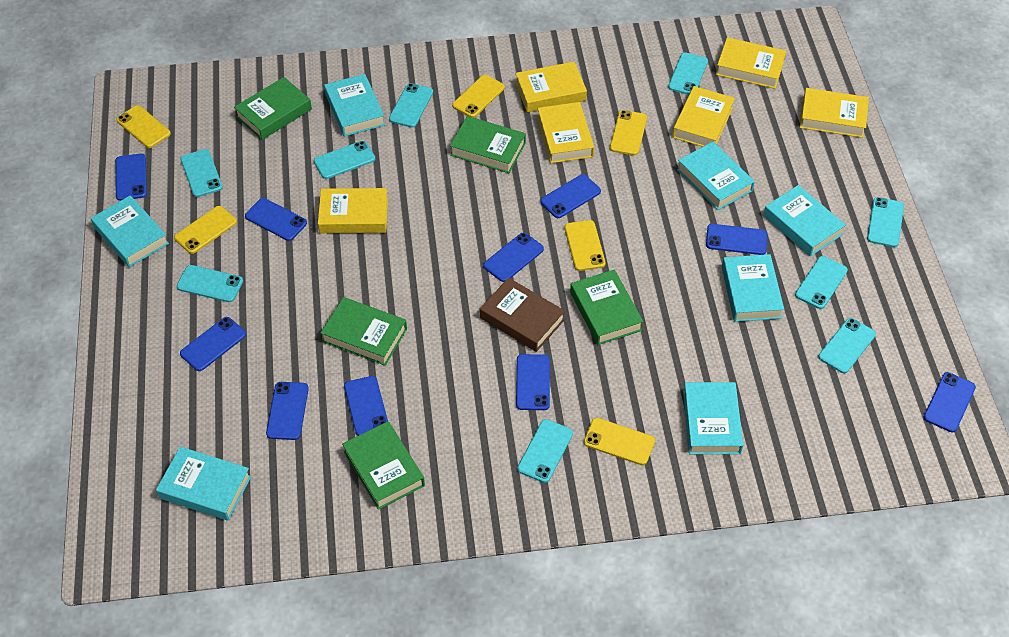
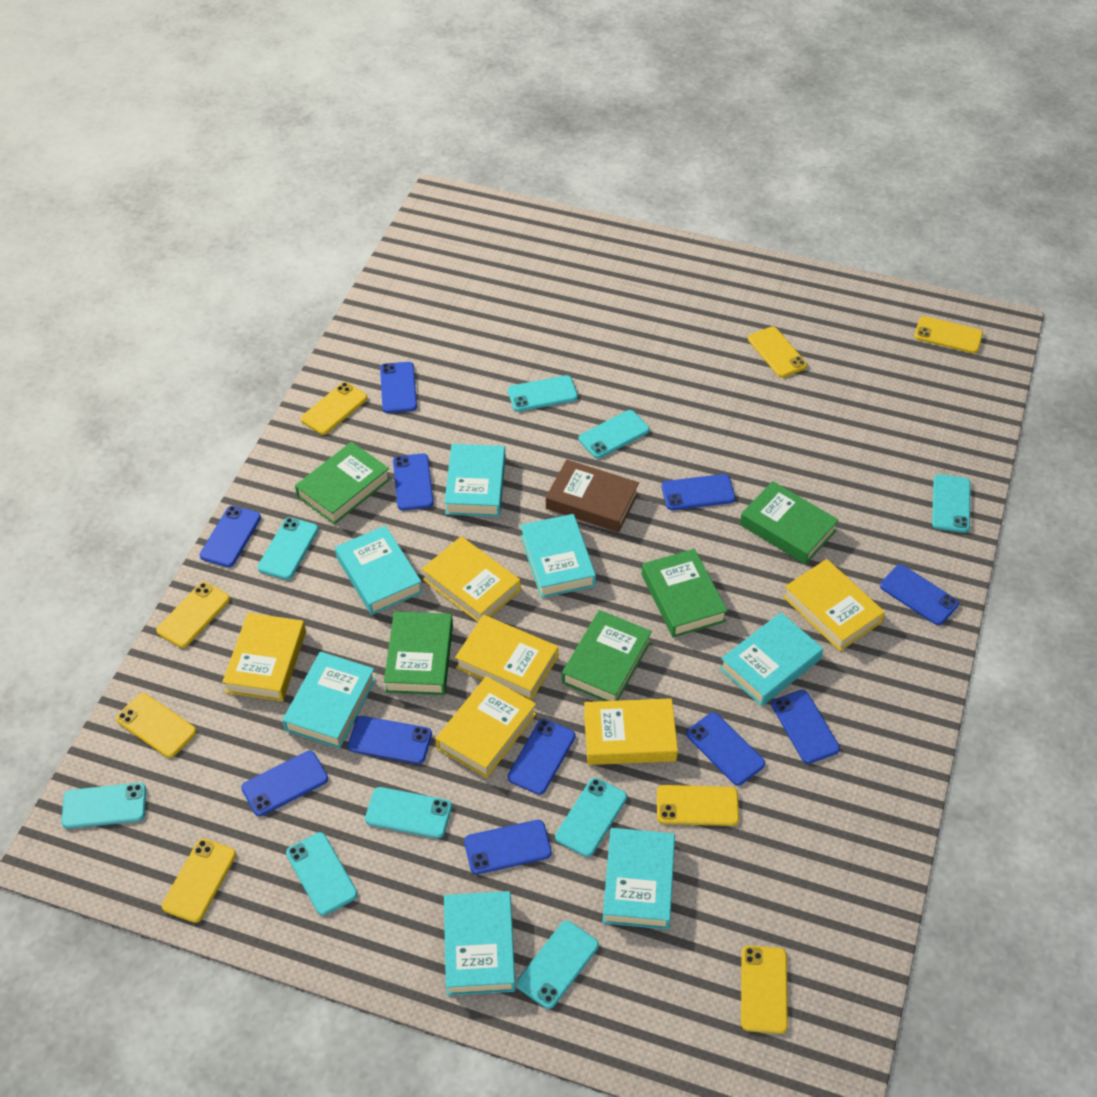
blue phone: [115,154,147,201] [180,317,246,371] [245,198,307,241] [266,382,309,440] [344,376,388,436] [483,233,544,282] [516,354,550,410] [540,174,601,218] [706,224,767,255] [924,372,976,432] = 10 -> [200,505,261,567] [241,751,328,816] [348,716,432,764] [380,362,417,413] [393,453,434,510] [464,820,552,874] [508,719,575,795] [661,474,735,510] [686,712,765,785] [771,690,840,764] [880,565,959,625] = 11
yellow phone: [116,105,171,148] [174,206,237,254] [452,75,505,118] [564,220,606,271] [584,418,655,465] [610,110,647,155] = 6 -> [116,693,196,758] [156,582,230,648] [162,838,236,923] [301,382,368,435] [657,785,739,826] [741,945,788,1034] [748,327,807,378] [914,316,983,353] = 8

